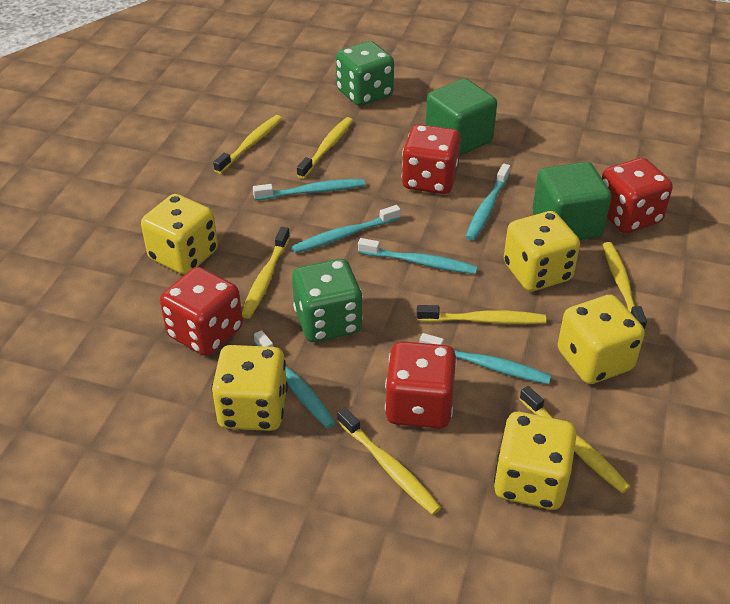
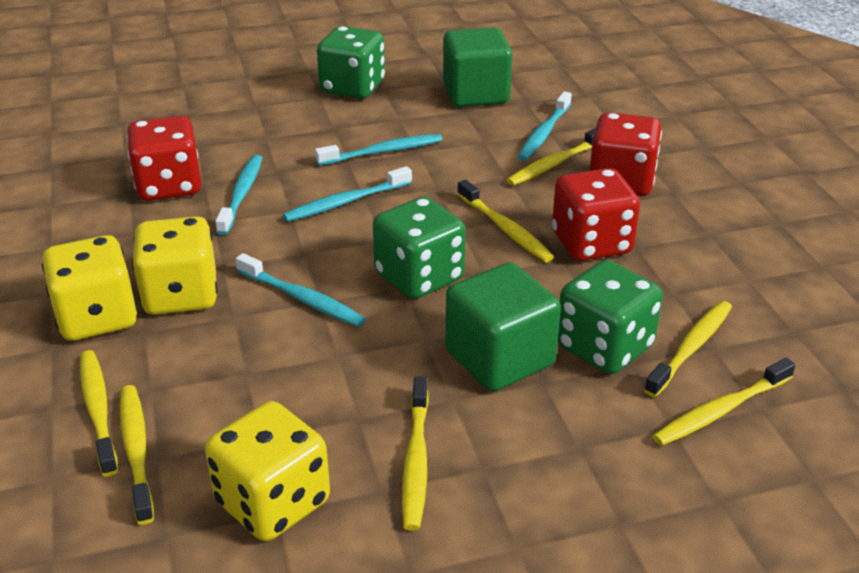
green dice: [292,259,363,342] [336,41,394,106] = 2 -> [317,26,385,99] [373,197,466,299] [558,260,663,374] = 3
red dice: [160,267,243,356] [385,341,457,429] [402,124,461,194] [602,158,673,233] = 4 -> [127,116,201,201] [552,168,640,261] [589,112,662,196] = 3
turquoise toothbrush: [253,179,365,200] [254,330,336,429] [292,205,401,253] [358,238,478,274] [419,333,551,384] [466,164,510,241] = 6 -> [215,155,262,235] [236,253,366,327] [283,166,412,222] [315,134,442,165] [518,91,572,161] = 5
yellow dice: [141,194,218,275] [211,345,288,431] [494,412,576,510] [504,211,580,292] [558,295,645,384] = 5 -> [42,235,137,341] [132,216,218,315] [205,401,330,541] = 3

